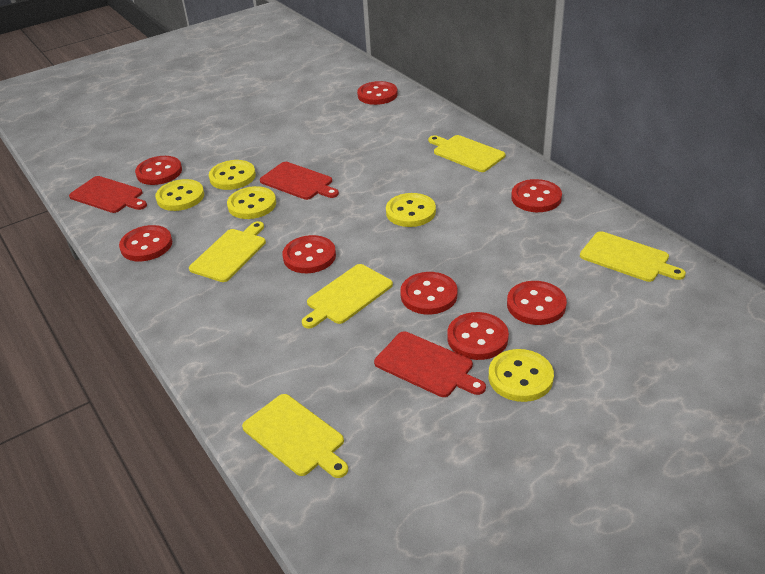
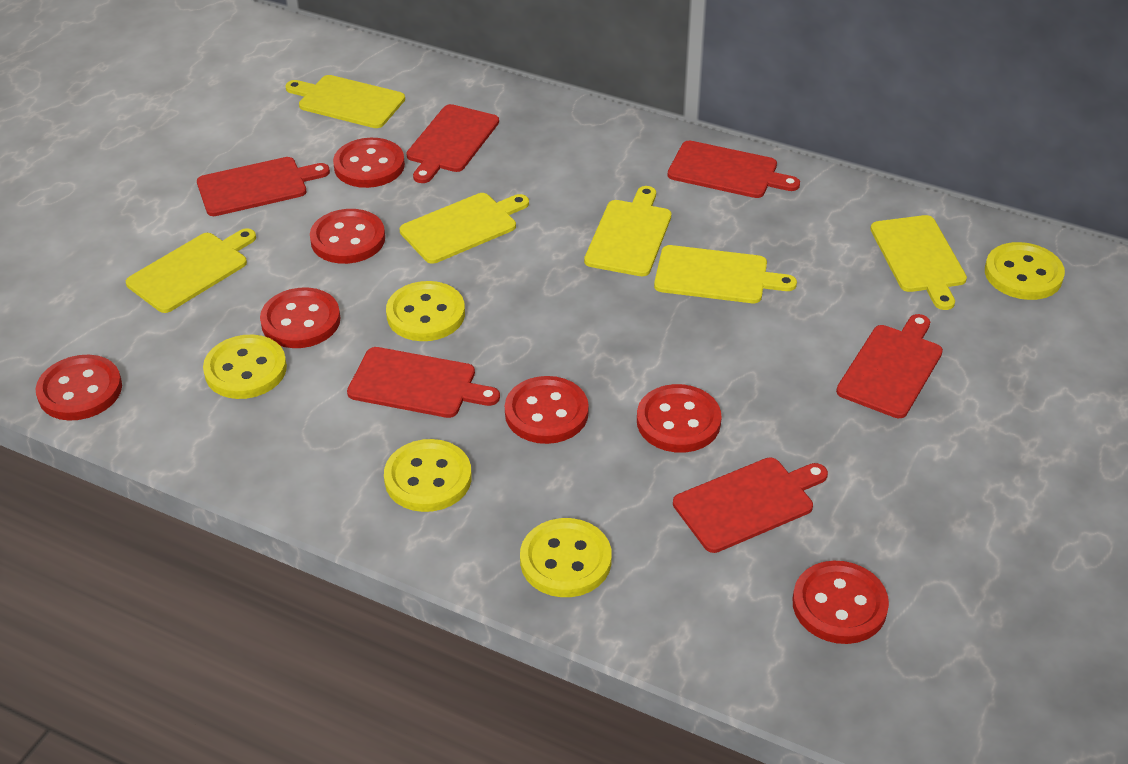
red button: [119,225,172,261] [135,156,182,185] [282,235,336,273] [357,81,398,105] [400,272,457,315] [447,312,509,360] [507,281,567,325] [511,179,562,212] = 8 -> [36,355,122,421] [260,288,340,348] [310,209,385,264] [333,138,405,188] [505,376,589,444] [637,384,722,453] [793,561,889,644] = 7
red cutting board: [69,176,147,213] [260,162,339,200] [374,331,486,397] = 3 -> [197,157,330,216] [347,347,500,418] [406,104,499,183] [668,141,800,198] [673,457,828,553] [836,314,943,418] = 6
yellow cutting board: [189,221,266,282] [242,394,348,478] [302,264,393,329] [428,135,505,172] [580,231,686,282] = 5 -> [126,228,256,313] [285,75,405,128] [400,193,529,264] [584,186,671,276] [654,245,797,303] [870,215,967,310] = 6

